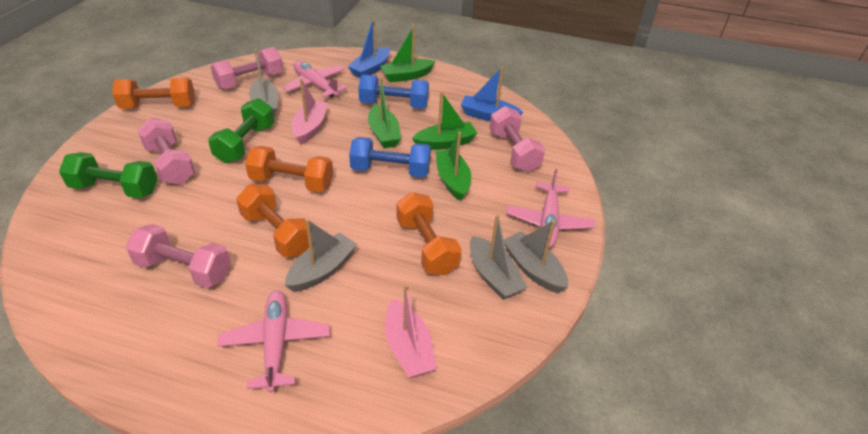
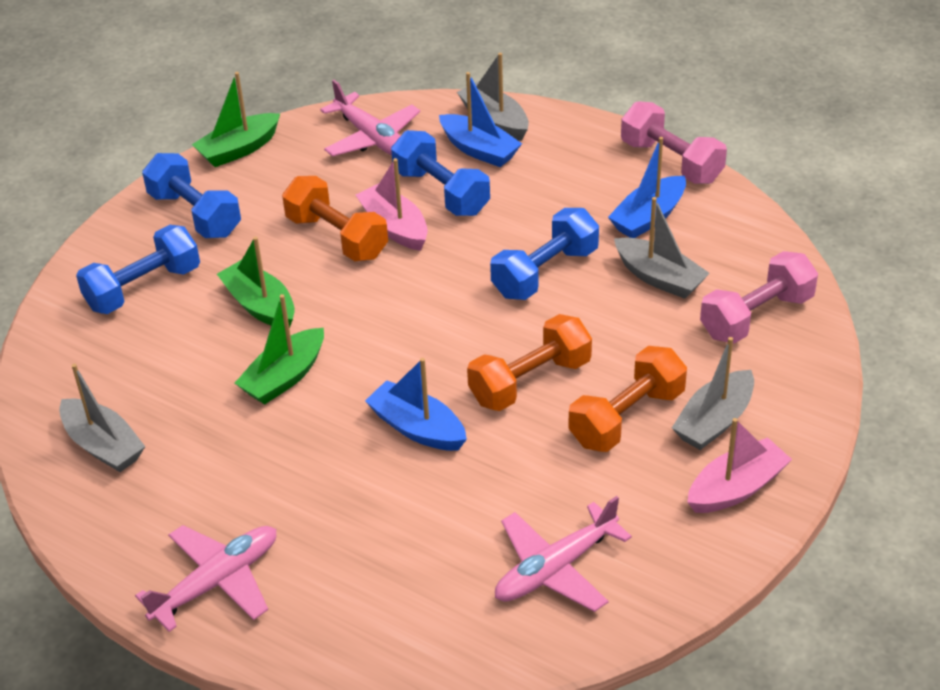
blue boat: [347,18,390,78] [461,66,523,121] = 2 -> [365,358,467,451] [439,72,522,167] [608,137,686,238] = 3
blue dumbbell: [349,137,431,178] [358,75,429,109] = 2 -> [76,225,200,314] [142,153,241,238] [391,130,490,216] [490,208,599,300] = 4
green boat: [368,77,401,148] [380,26,435,82] [412,92,477,150] [436,131,471,201] = 4 -> [192,72,280,167] [217,237,295,328] [235,294,324,405] = 3
green dumbbell: [59,152,158,198] [208,98,275,163] = 2 -> none = 0
orange dumbbell: [112,78,195,109] [236,184,313,257] [245,146,333,192] [397,192,462,276] = 4 -> [282,176,388,261] [467,314,592,411] [568,346,687,452] = 3
pink dumbbell: [126,224,231,288] [137,118,195,184] [210,47,283,90] [489,106,545,172] = 4 -> [621,101,727,184] [700,251,818,344] = 2

